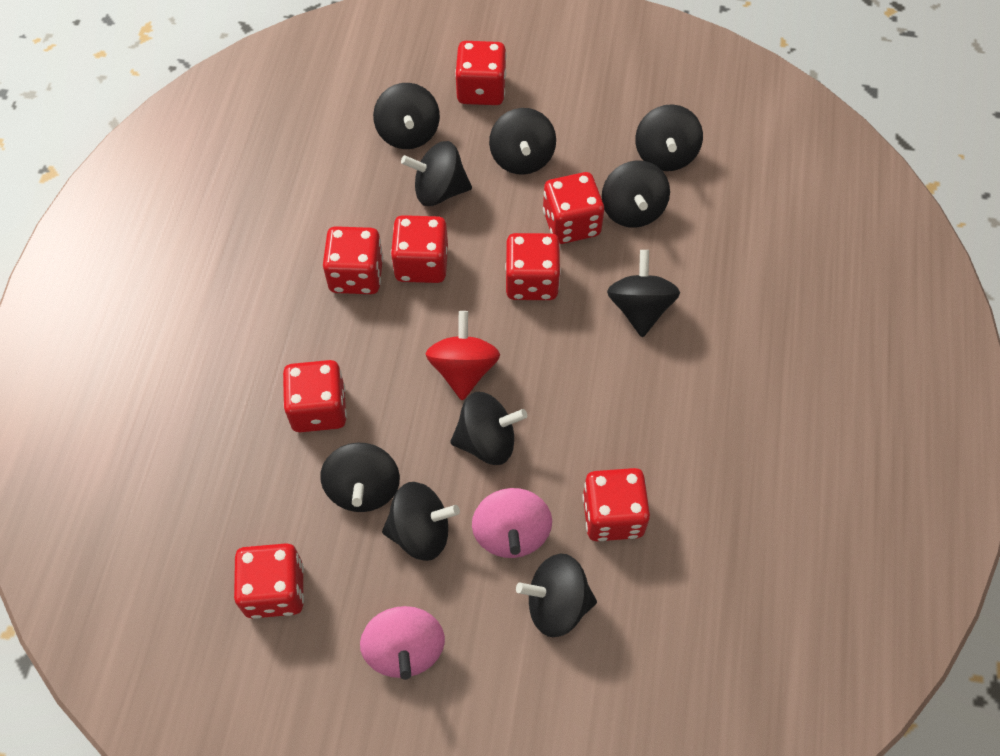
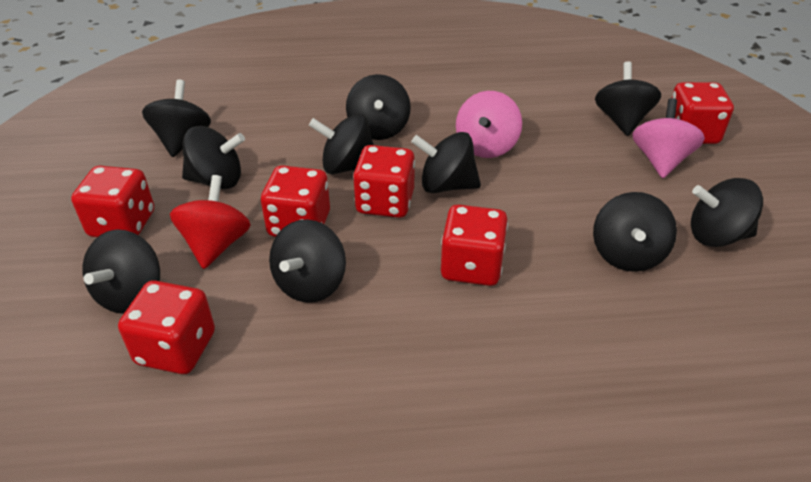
red dice: [234,543,304,619] [283,360,347,432] [323,226,383,294] [391,215,448,283] [455,41,507,105] [505,233,561,300] [543,172,604,244] [582,468,650,541] = 8 -> [71,166,154,237] [118,280,215,374] [261,165,330,237] [353,145,415,218] [441,204,508,286] [672,82,734,144] = 6

